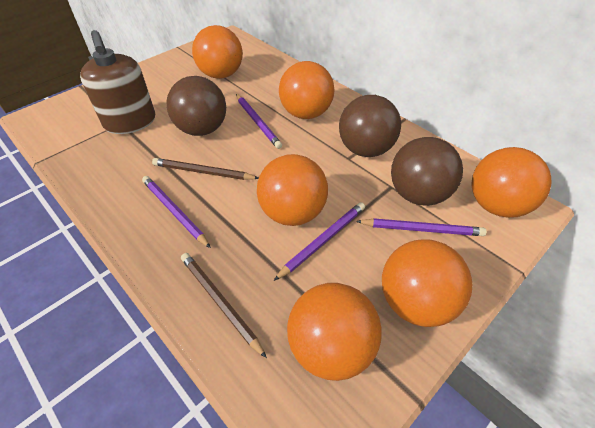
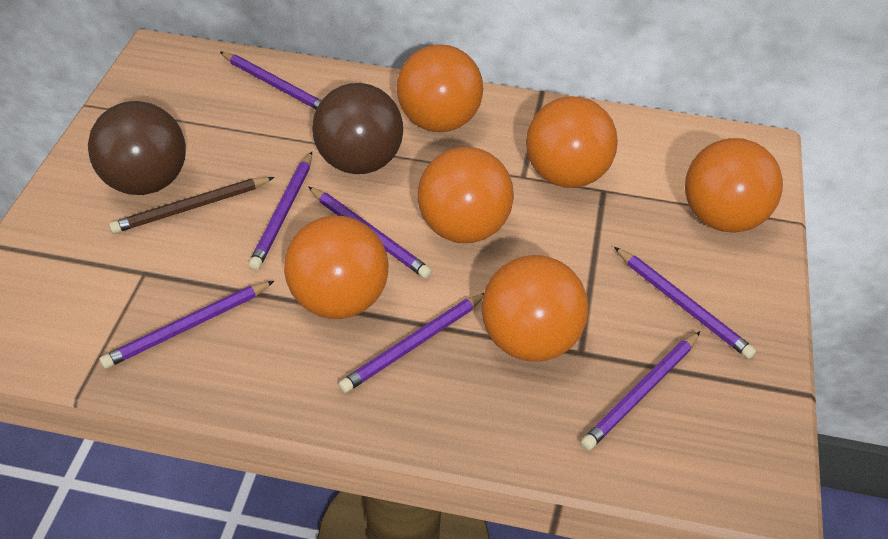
brown ball: [166,76,226,136] [339,95,401,157] [391,137,463,206] = 3 -> [88,101,186,195] [312,83,403,174] = 2
brown pencil: [152,158,259,180] [181,253,267,358] = 2 -> [109,177,275,233] = 1
brown soap dispenser: [80,30,155,134] = 1 -> none = 0
purple pencil: [142,176,211,248] [236,94,282,149] [274,202,365,281] [356,218,486,236] = 4 -> [99,281,274,369] [220,52,322,109] [249,152,312,270] [308,186,432,278] [339,293,484,393] [581,331,700,450] [614,247,756,359] = 7

